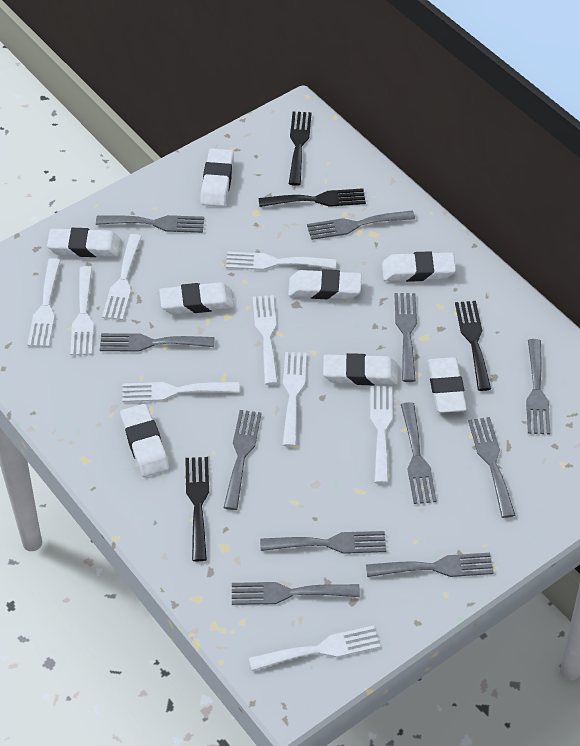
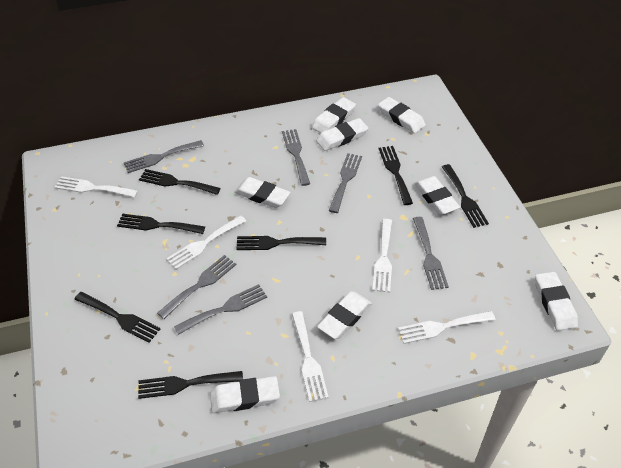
black fork: [185,457,209,561] [259,188,366,207] [289,112,312,186] [455,301,491,391] = 4 -> [74,292,160,343] [117,214,205,234] [138,371,243,399] [139,169,221,195] [236,236,326,250] [379,146,413,205] [442,164,489,228] = 7
grey fork: [96,215,204,233] [100,333,215,352] [223,410,262,510] [232,582,360,605] [260,531,386,554] [307,210,415,240] [366,553,494,577] [394,293,417,382] [401,402,437,504] [468,417,515,518] [526,339,550,434] = 11 -> [124,140,204,173] [157,255,236,319] [174,284,267,335] [282,129,310,186] [329,153,362,213] [413,217,449,290] = 6
white fork: [27,258,61,347] [70,266,94,355] [102,234,142,320] [122,382,239,402] [226,252,336,270] [249,625,380,671] [253,295,278,385] [283,352,307,447] [370,386,393,484] = 9 -> [55,176,138,198] [166,215,246,269] [292,311,329,402] [372,219,392,292] [398,311,495,344] = 5

